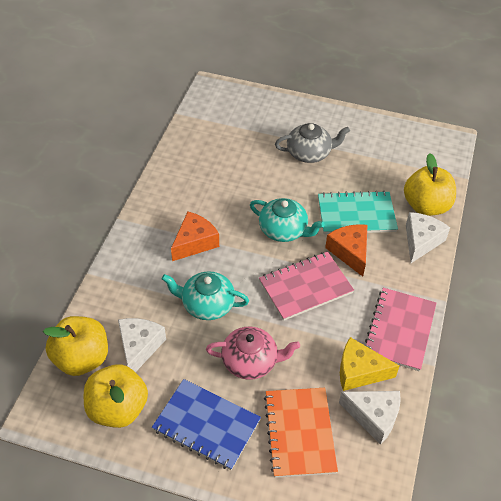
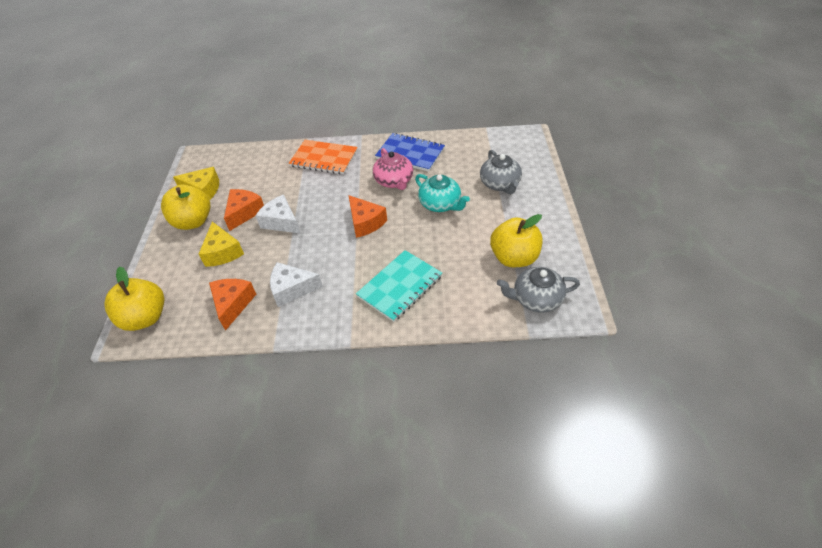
grey teapot: [275,123,350,163] = 1 -> [480,150,522,194] [497,267,580,312] = 2
orange cheese: [171,212,219,261] [325,224,367,277] = 2 -> [209,279,256,331] [224,189,264,231] [349,195,387,238] = 3
pink notebook: [259,252,354,321] [365,288,437,371] = 2 -> none = 0
turquoise teapot: [162,271,249,320] [250,198,325,242] = 2 -> [415,174,470,212] = 1
white cheese: [118,318,166,372] [339,391,401,445] [406,212,450,263] = 3 -> [255,195,301,234] [270,262,323,307] = 2
yellow cheese: [340,337,399,391] = 1 -> [173,167,219,200] [199,222,244,267] = 2

